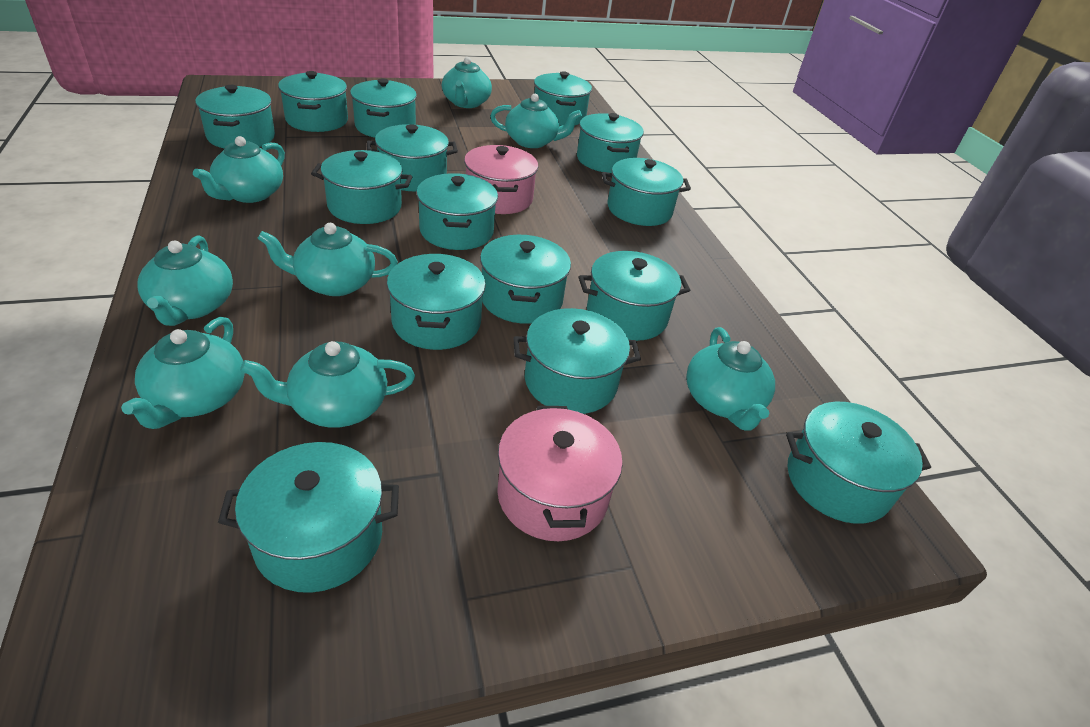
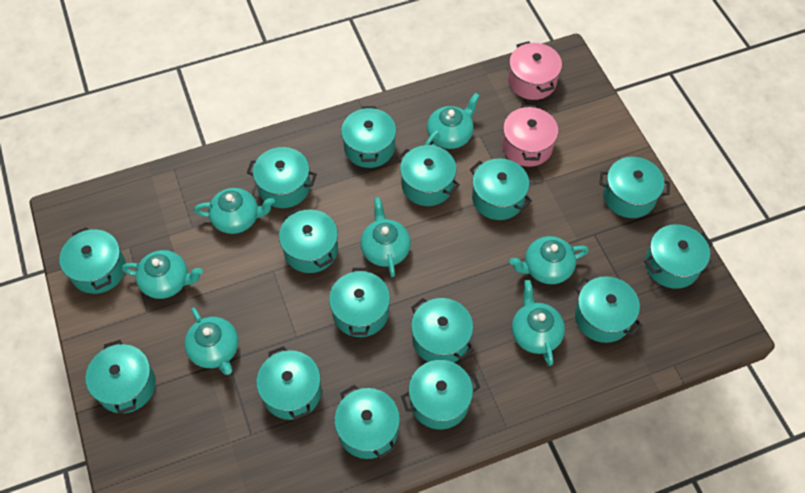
turquoise teapot: [121,317,245,429] [137,235,233,326] [193,136,285,203] [240,341,415,428] [257,223,398,296] [442,57,492,108] [490,94,582,148] [686,327,775,431] = 8 -> [122,250,203,299] [184,308,239,375] [194,188,275,234] [360,197,411,277] [425,93,480,149] [509,236,589,284] [512,280,565,366] = 7

